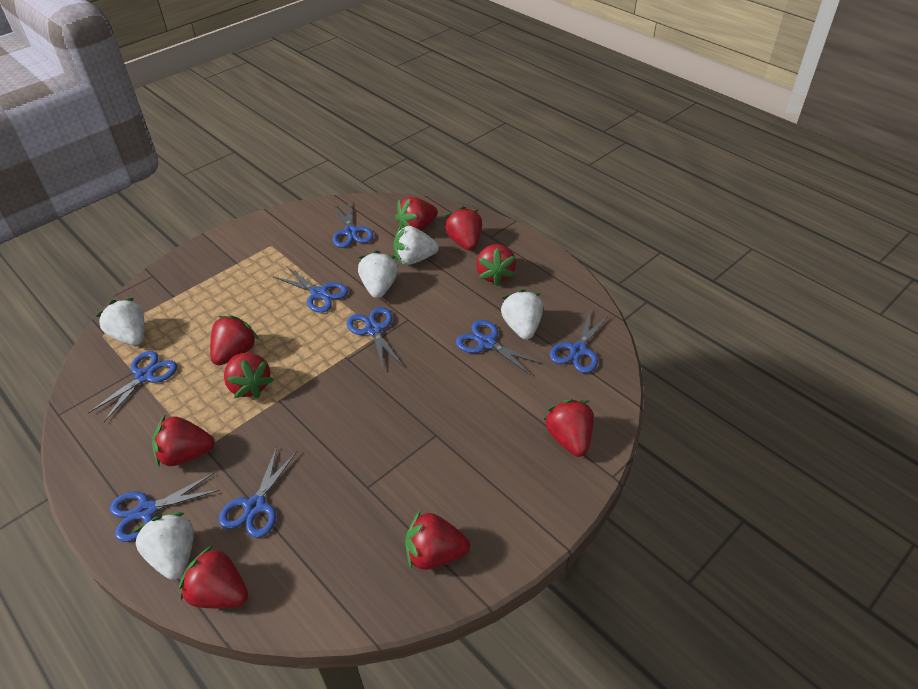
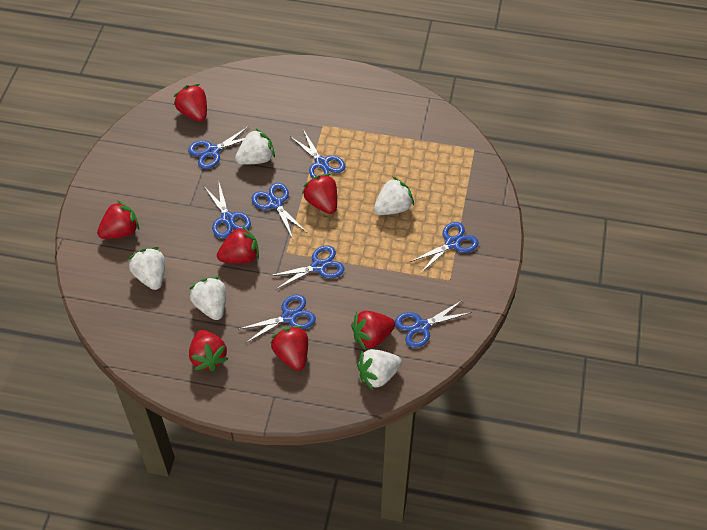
red strawberry: [152,416,215,466] [179,545,248,609] [210,316,258,365] [224,353,274,398] [395,197,438,231] [405,511,470,570] [445,206,482,251] [476,244,516,286] [544,399,594,457] = 9 -> [97,200,139,239] [174,84,207,122] [189,330,228,371] [217,226,259,263] [270,326,308,371] [302,174,337,214] [351,311,395,350] = 7

